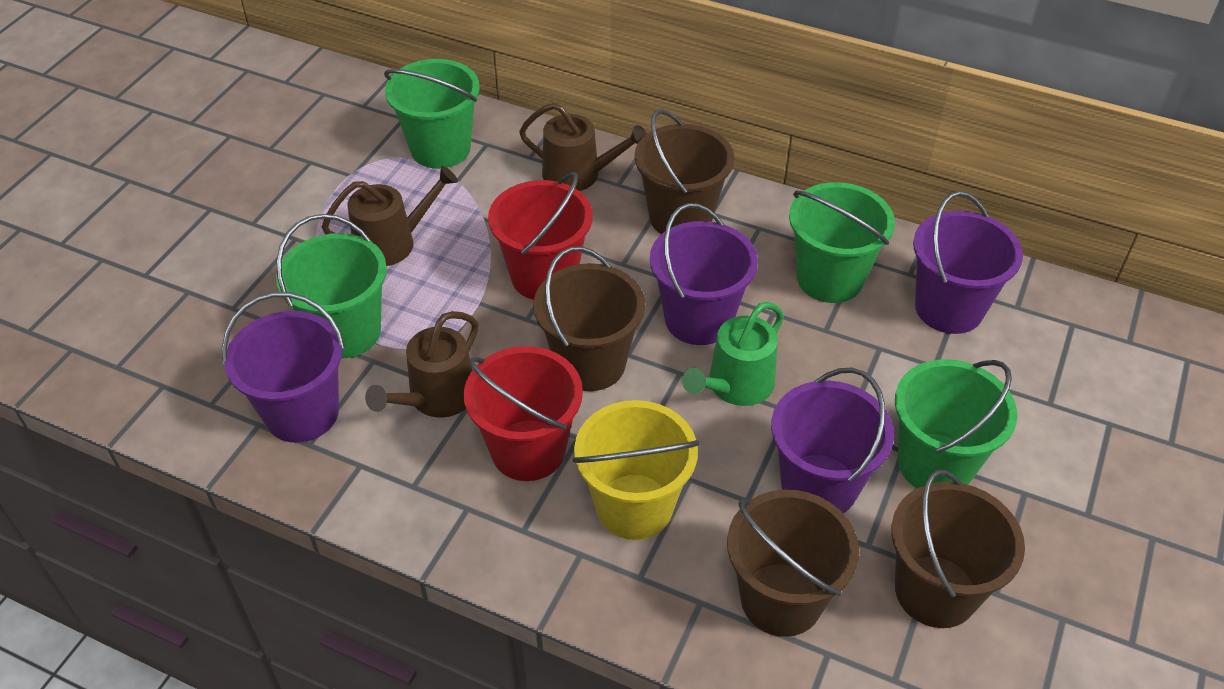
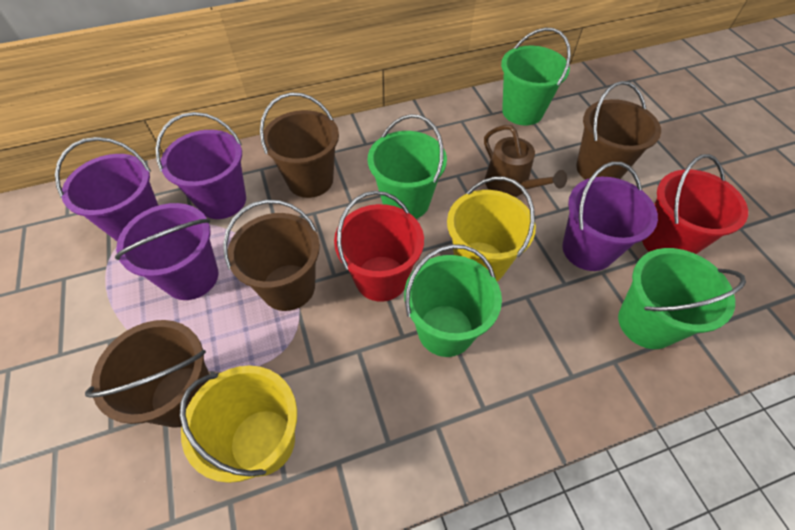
brown watering can: [322,166,458,266] [365,311,479,418] [519,103,647,191] = 3 -> [484,125,567,197] = 1
green watering can: [682,302,784,406] = 1 -> none = 0
yellow bucket: [573,400,700,540] = 1 -> [180,366,297,483] [447,177,536,281] = 2

